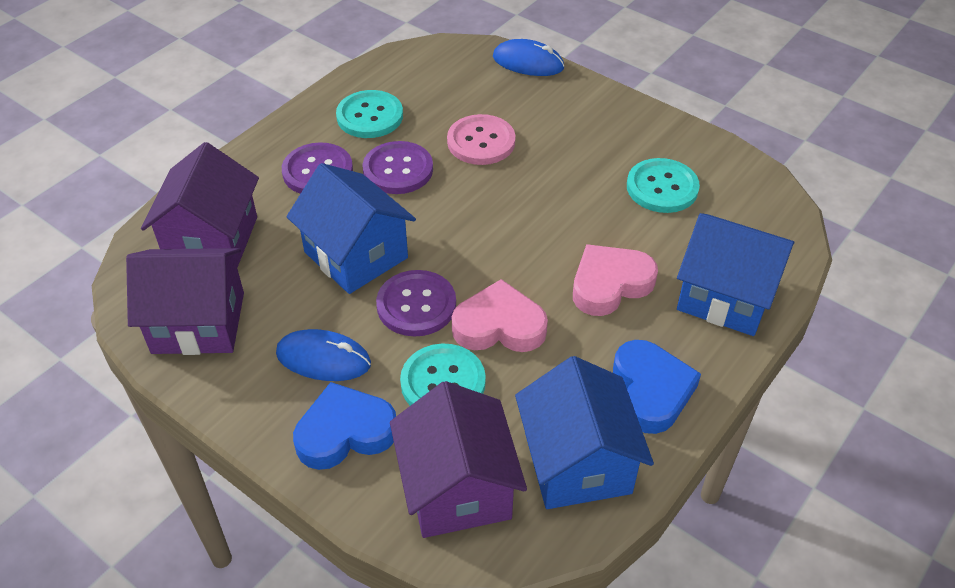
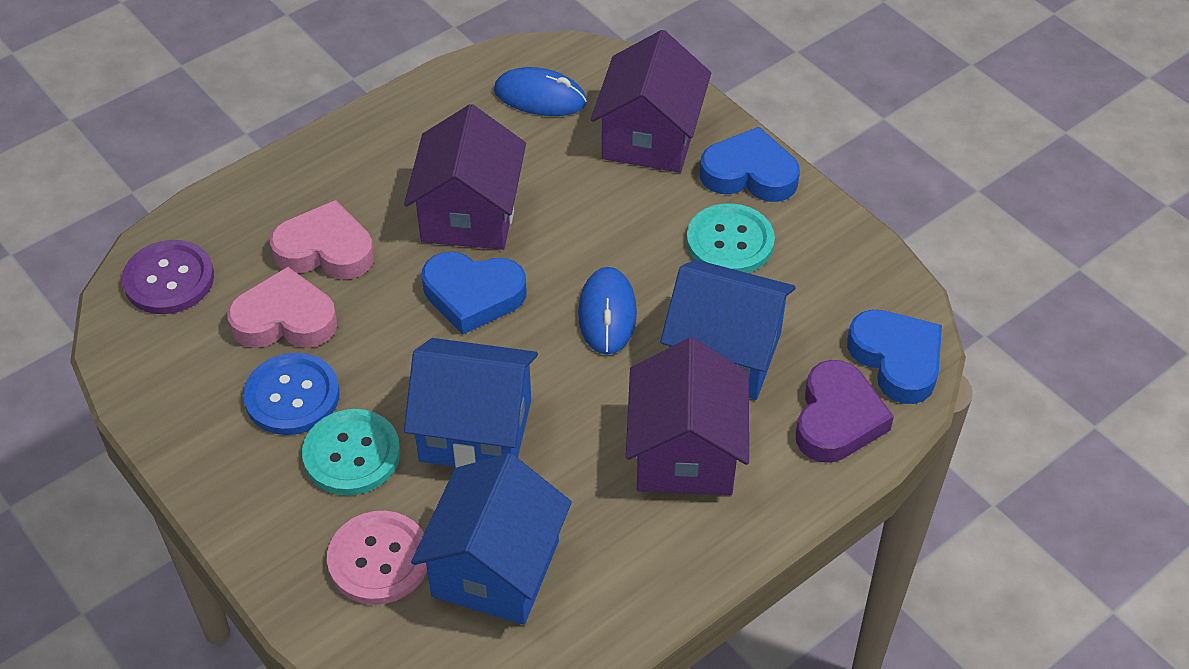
blue button: none = 0 -> [243,353,340,435] = 1
blue heart: [293,382,396,470] [613,340,701,434] = 2 -> [422,252,526,334] [700,127,800,202] [847,310,942,404] = 3
purple button: [282,142,353,194] [363,141,433,194] [376,270,456,337] = 3 -> [122,240,214,314] = 1
purple heart: none = 0 -> [796,360,894,463] = 1
turquoise button: [336,90,403,138] [400,344,486,406] [627,158,700,213] = 3 -> [302,409,400,495] [686,203,775,273] = 2

